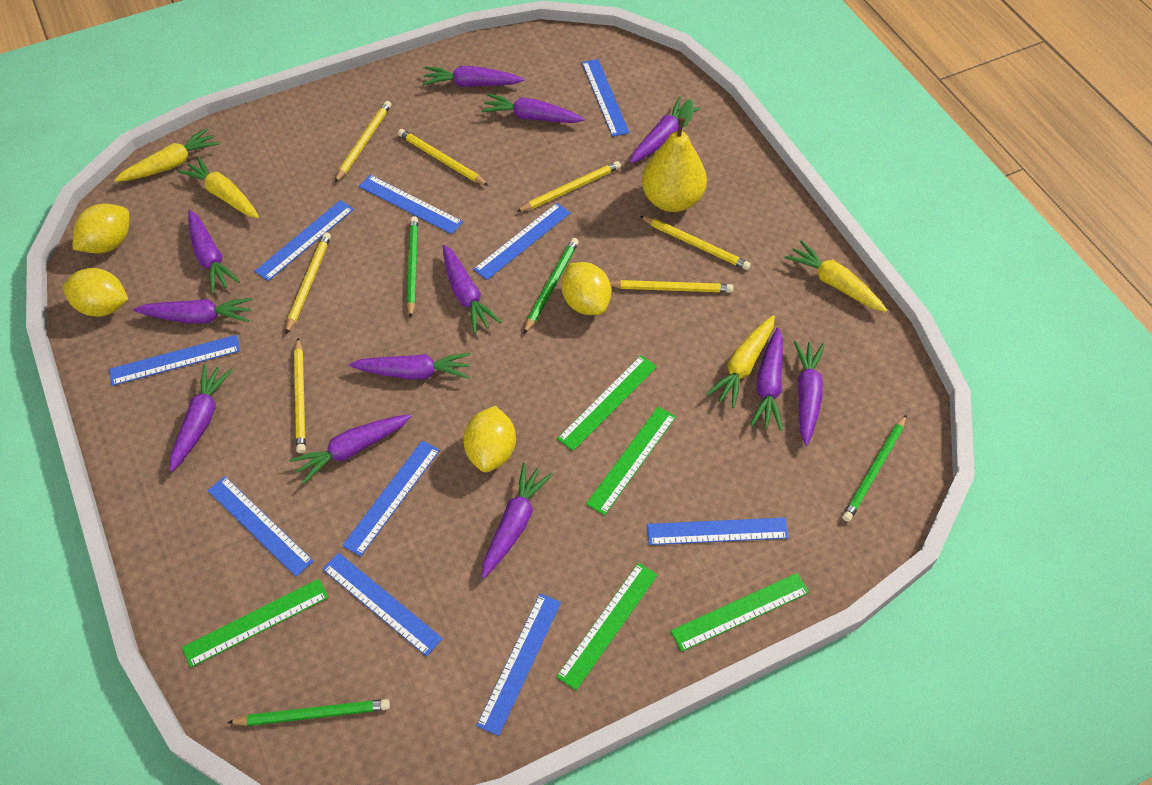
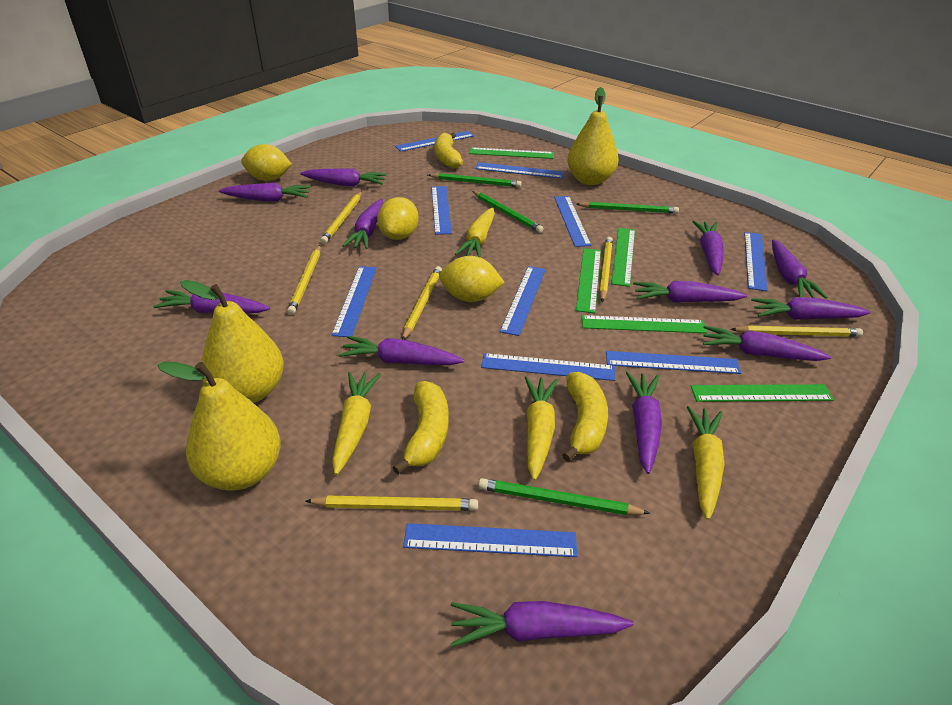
yellow banana: none = 0 -> [392,381,449,474] [435,132,463,169] [562,372,608,462] = 3
yellow lemon: [63,268,128,317] [73,204,129,253] [463,406,516,472] [561,262,611,315] = 4 -> [241,144,292,181] [377,197,419,240] [439,256,505,302] = 3
yellow pear: [642,99,707,212] = 1 -> [158,362,281,491] [180,280,284,403] [567,87,619,185] = 3
yellow pencil: [286,232,331,334] [294,338,306,453] [335,101,391,182] [398,129,489,186] [516,161,621,212] [610,280,734,293] [640,216,751,270] = 7 -> [287,245,321,315] [306,496,478,511] [320,191,362,244] [402,266,442,340] [599,237,613,302] [731,325,863,337] = 6

